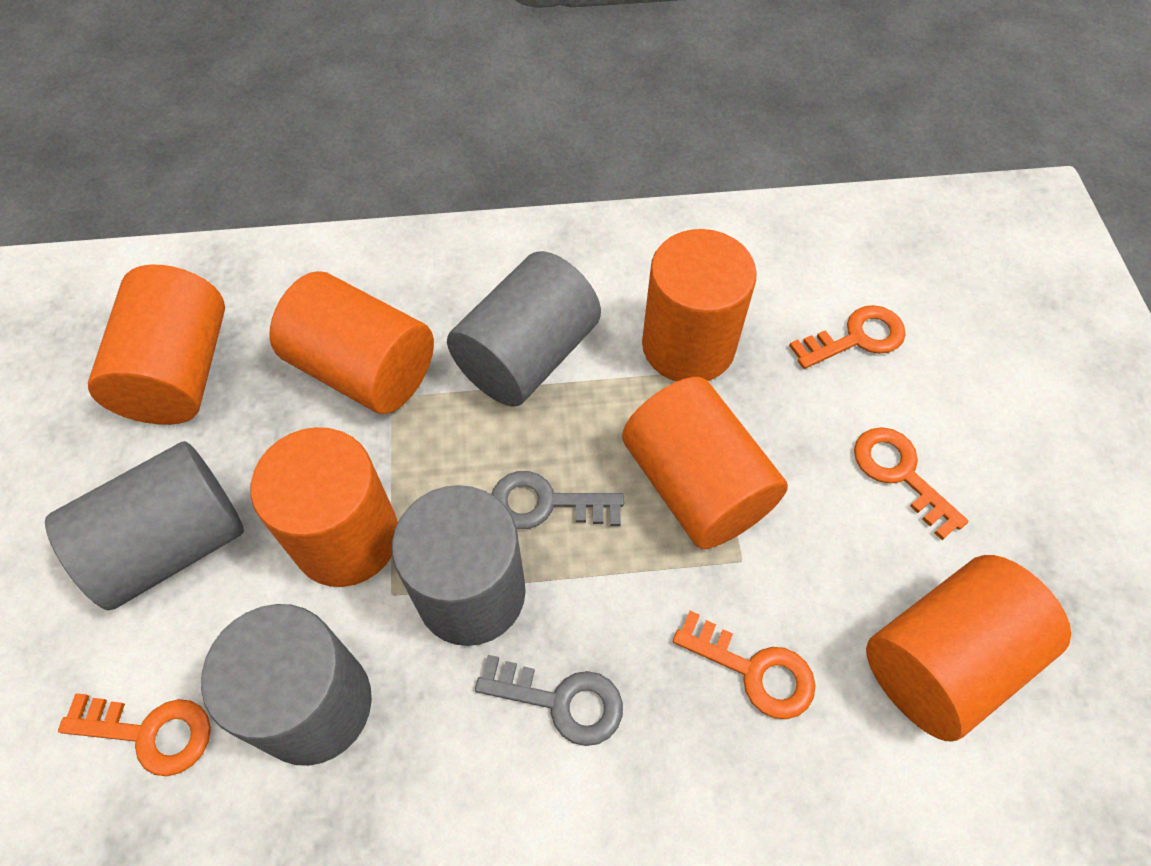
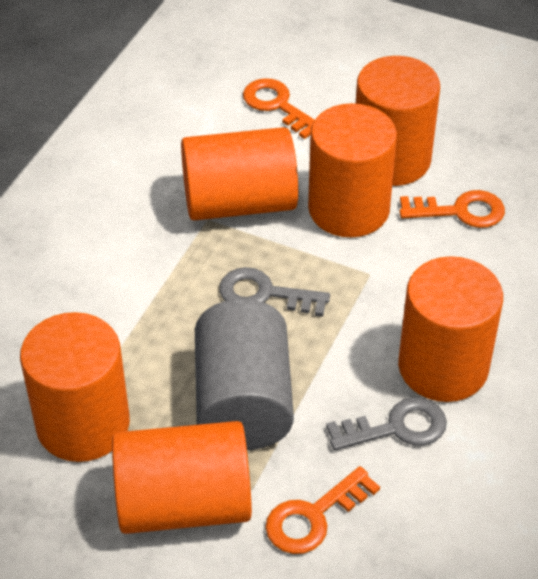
grey cylinder: [45,441,244,610] [201,604,372,766] [392,485,526,646] [447,251,601,407] = 4 -> [195,299,294,450] = 1
orange key: [58,693,211,776] [673,611,816,719] [789,305,906,369] [854,427,968,540] = 4 -> [243,78,315,139] [266,466,380,554] [399,190,505,228] = 3

